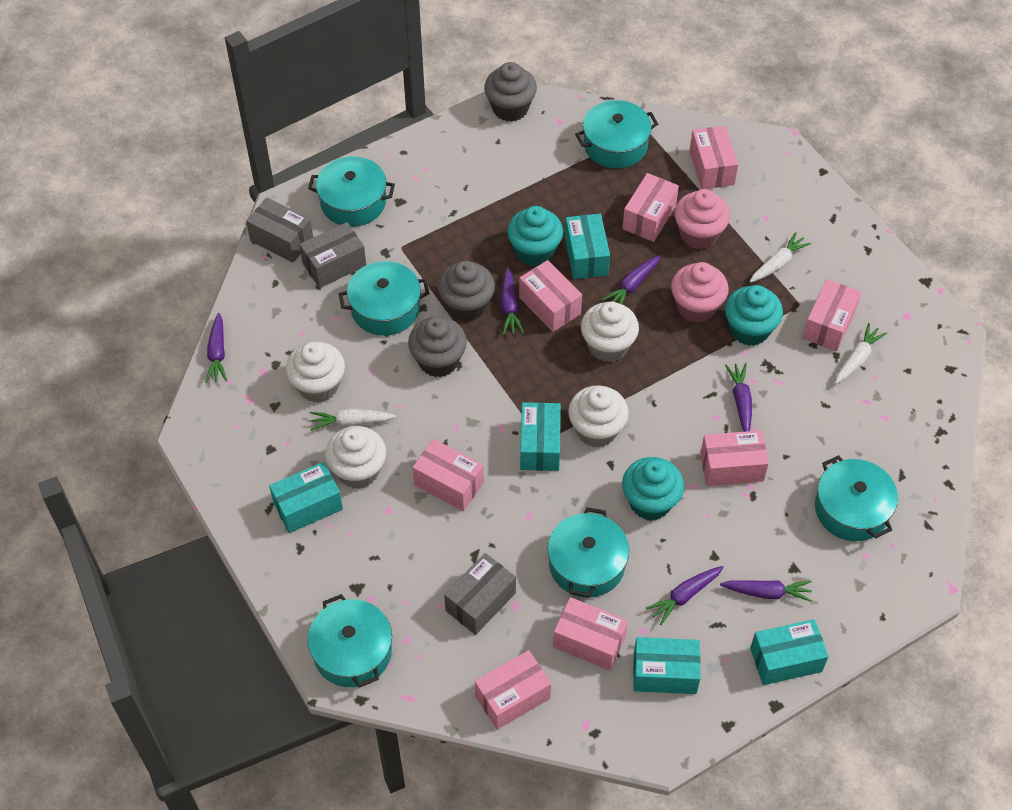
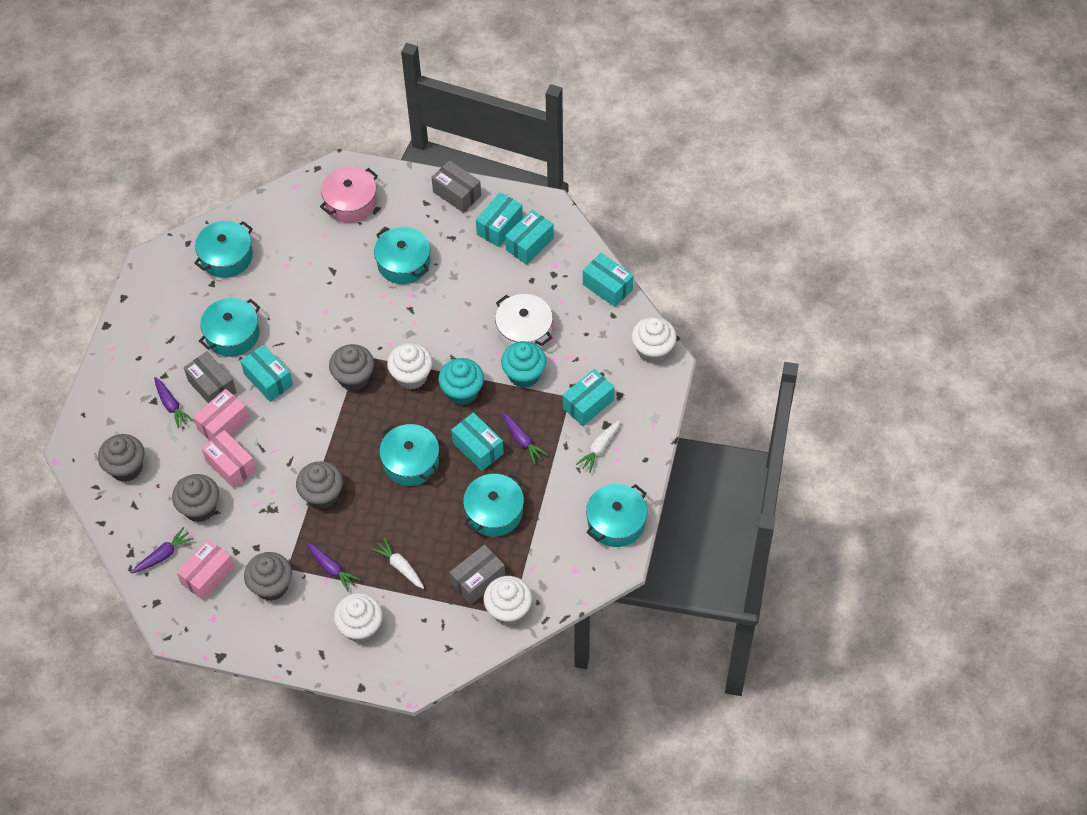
grey cupcake: [408,316,467,377] [438,261,495,321] [484,62,537,122] = 3 -> [98,434,145,482] [172,474,219,522] [244,552,292,601] [296,461,343,509] [329,344,374,391] = 5
pink box: [412,439,484,511] [475,650,551,730] [519,260,582,332] [553,597,628,671] [622,173,679,242] [689,126,739,189] [700,430,769,486] [803,279,861,351] = 8 -> [177,539,234,601] [193,389,249,441] [201,430,256,488] = 3
pink cupcake: [671,262,729,323] [674,189,730,249] = 2 -> none = 0
pink pot: none = 0 -> [320,167,378,223] = 1
purple carrot: [205,313,227,383] [500,267,524,335] [602,255,660,304] [646,566,723,625] [720,580,812,602] [725,363,752,432] = 6 -> [132,527,194,574] [154,377,193,428] [307,543,361,591] [502,413,548,464] = 4
turquoise box: [269,462,343,533] [520,402,561,471] [565,214,610,279] [633,637,701,694] [750,619,829,685] = 5 -> [240,345,293,402] [451,412,504,471] [476,192,523,247] [505,210,554,265] [563,369,615,426] [583,253,633,307] = 6
turquoise cupcake: [507,206,563,266] [622,457,684,521] [725,285,783,346] = 3 -> [438,358,484,405] [501,341,546,388] = 2
white carrot: [310,408,396,431] [750,232,811,283] [835,323,887,384] = 3 -> [372,538,424,589] [576,420,620,473] = 2
white pot: none = 0 -> [495,294,553,348] = 1

